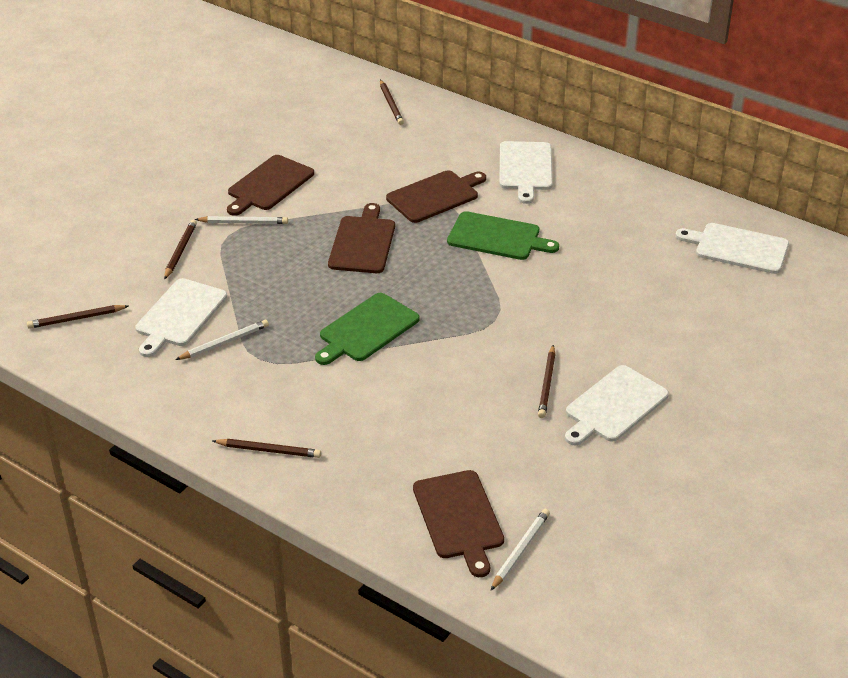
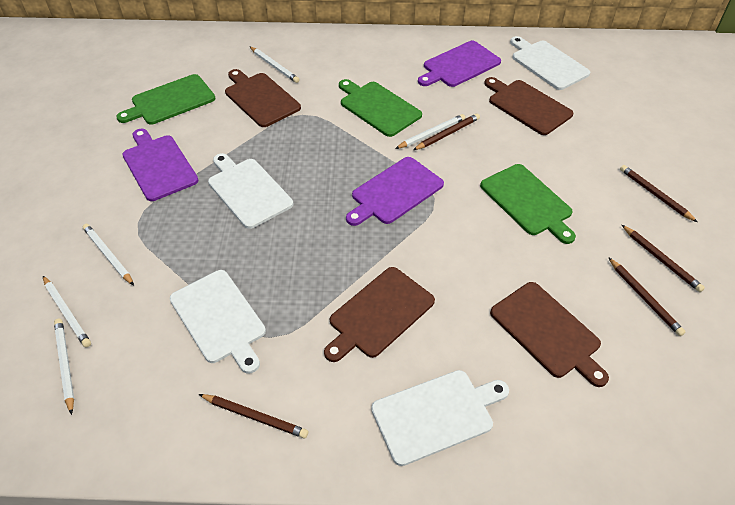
green cutting board: [315,293,420,365] [447,211,559,260] = 2 -> [116,74,215,125] [339,79,422,137] [480,164,576,244] = 3
purple cutting board: none = 0 -> [122,129,199,201] [346,157,444,226] [418,41,501,87] = 3
white pencil: [175,320,269,360] [195,216,288,224] [491,509,550,590] = 3 -> [43,276,91,348] [54,319,74,415] [83,224,134,286] [250,47,300,83] [395,114,465,149] = 5

